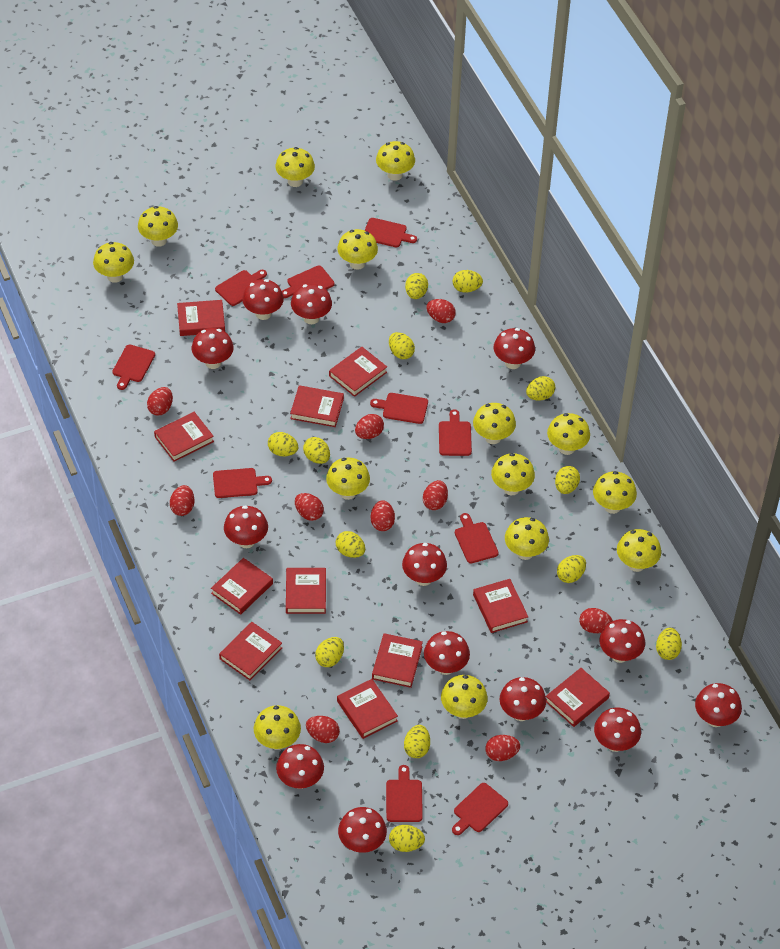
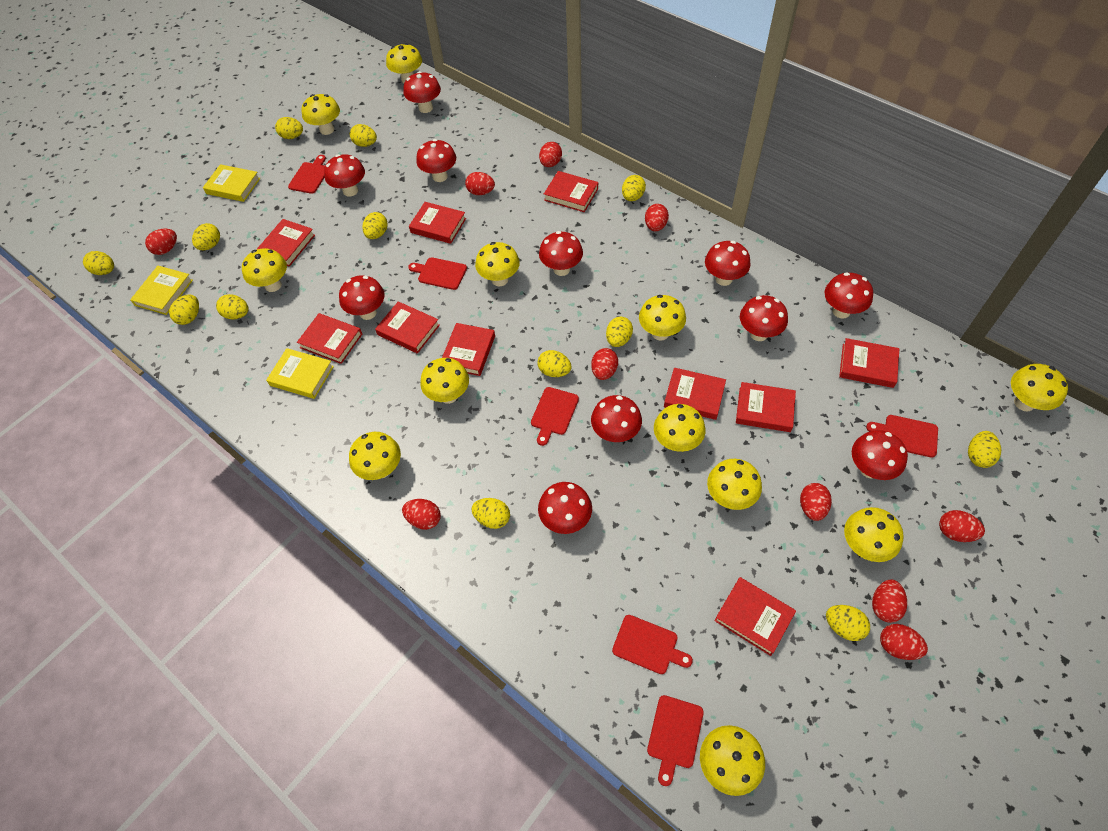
red book: [154,412,214,462] [177,300,225,336] [211,558,273,615] [219,622,282,680] [286,568,326,614] [290,385,344,427] [329,347,387,397] [337,679,398,739] [372,633,423,688] [473,579,528,633] [546,668,610,727] = 11 -> [256,219,315,267] [297,313,362,364] [375,301,440,354] [409,202,466,244] [442,323,495,376] [544,171,598,212] [664,368,726,420] [714,577,796,656] [736,382,796,432] [839,338,899,388] = 10
red cutting board: [112,344,155,390] [213,468,272,498] [215,270,267,306] [282,265,334,298] [365,218,417,247] [370,393,428,424] [386,765,423,822] [439,409,472,456] [452,783,508,835] [455,513,499,563] = 10 -> [288,155,326,194] [408,257,467,290] [531,387,579,446] [612,615,693,674] [647,695,704,786] [866,415,938,458] = 6
red mushroom: [192,328,234,369] [224,506,268,548] [242,279,284,320] [276,744,324,789] [291,284,332,324] [338,807,387,853] [402,543,447,586] [424,631,470,675] [494,328,535,369] [499,677,546,721] [594,708,641,752] [600,619,645,663] [695,683,742,727] = 13 -> [324,154,365,197] [339,275,385,320] [403,71,441,113] [416,139,456,182] [538,482,592,534] [539,231,583,276] [591,395,642,442] [705,241,751,286] [740,295,788,341] [824,272,873,319] [852,430,908,480] = 11
yellow book: none = 0 -> [130,266,193,315] [203,164,260,202] [266,348,334,399] = 3
yellow mushroom: [93,242,134,283] [138,206,178,247] [254,705,301,750] [275,147,315,187] [326,457,370,500] [337,229,378,270] [376,141,415,181] [441,675,488,719] [473,403,516,444] [491,453,535,495] [505,517,549,560] [547,413,590,455] [593,471,637,514] [617,529,661,572] = 14 -> [242,248,287,292] [302,94,340,135] [349,432,401,480] [386,43,422,83] [420,358,469,404] [475,242,520,286] [639,295,686,341] [654,404,705,452] [700,725,765,796] [707,459,762,510] [844,507,904,562] [1011,364,1068,411] = 12

